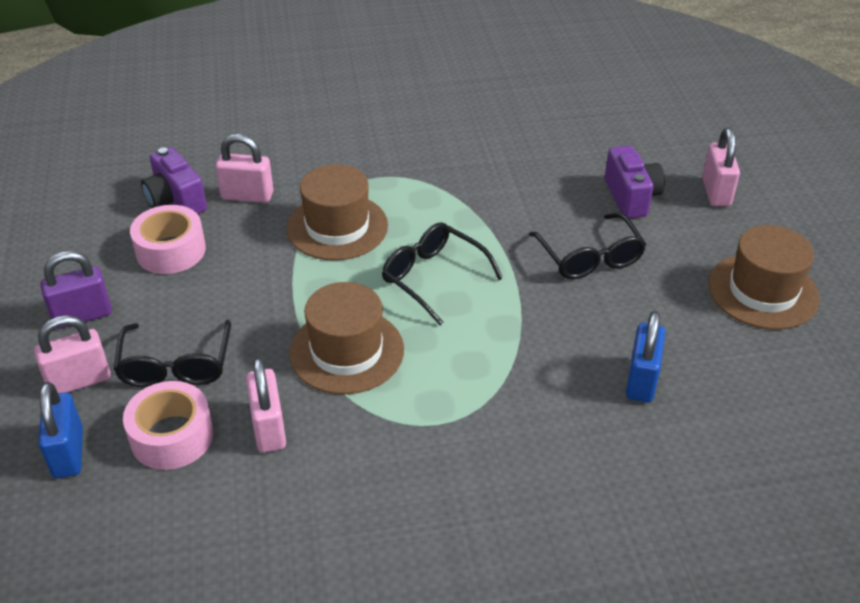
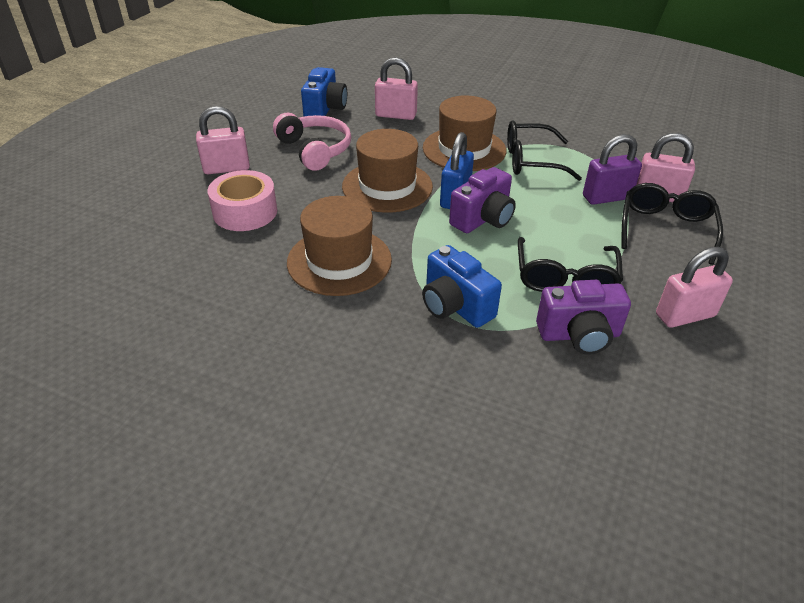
blue camera: none = 0 -> [301,67,347,117] [422,245,502,328] = 2
blue padlock: [38,382,83,478] [626,311,665,403] = 2 -> [440,132,474,209] = 1
pink headphones: none = 0 -> [273,113,351,171] = 1
pink tape: [123,381,214,470] [130,205,206,274] = 2 -> [208,170,277,231] = 1

